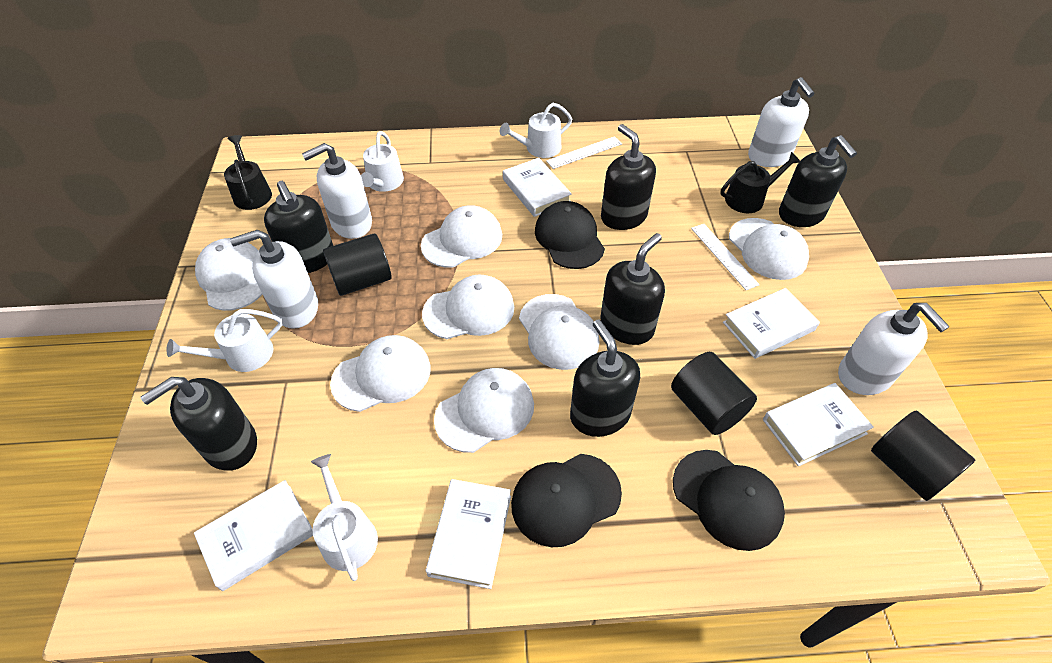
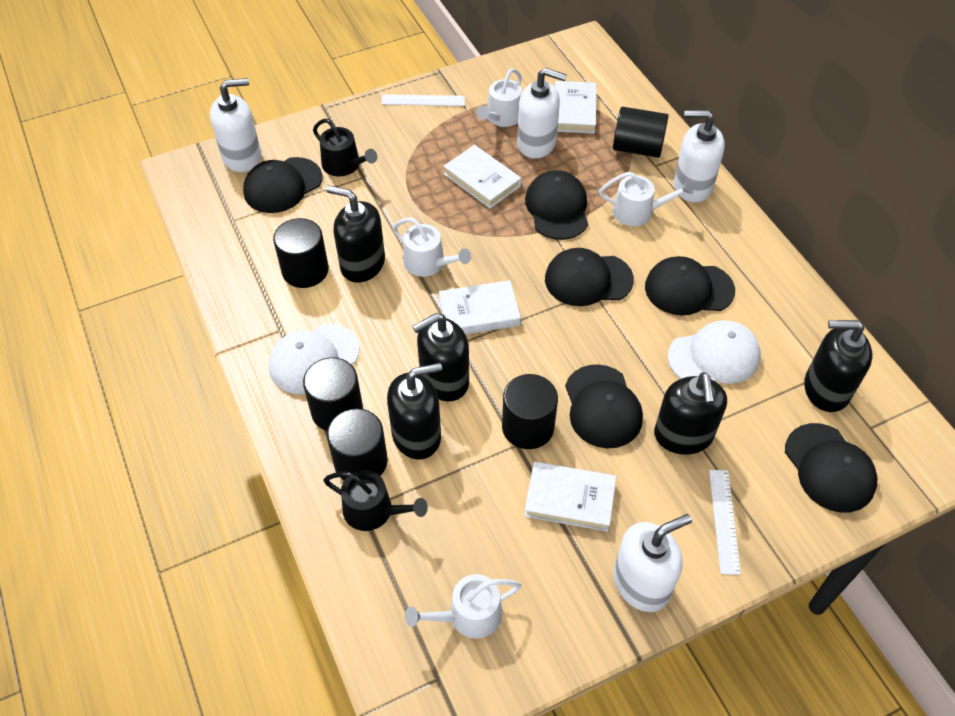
black cap: [511,454,622,547] [535,201,605,269] [673,450,785,551] = 3 -> [243,157,322,213] [525,170,588,240] [545,248,634,306] [565,364,643,448] [645,256,735,315] [785,423,877,513] = 6
black cylinder: [323,234,392,296] [671,352,757,435] [871,411,975,501] = 3 -> [273,218,329,288] [303,357,363,431] [327,408,388,480] [502,374,558,449] [613,107,669,158] = 5
black soap dispenser: [140,377,257,471] [264,181,333,273] [570,320,640,437] [600,233,665,345] [601,124,656,230] [779,135,857,227] = 6 -> [326,185,385,283] [387,363,442,460] [412,313,469,402] [654,372,727,455] [804,320,873,412] = 5
white book: [194,480,313,591] [426,479,511,589] [503,158,572,217] [723,288,820,359] [763,383,874,466] = 5 -> [439,280,521,334] [443,145,521,208] [524,462,616,532] [555,81,596,134] = 4
white cap: [195,238,262,311] [330,335,431,412] [421,205,502,268] [422,275,514,339] [434,368,534,453] [519,294,600,370] [729,218,809,280] = 7 -> [269,323,359,394] [668,320,761,384] = 2

